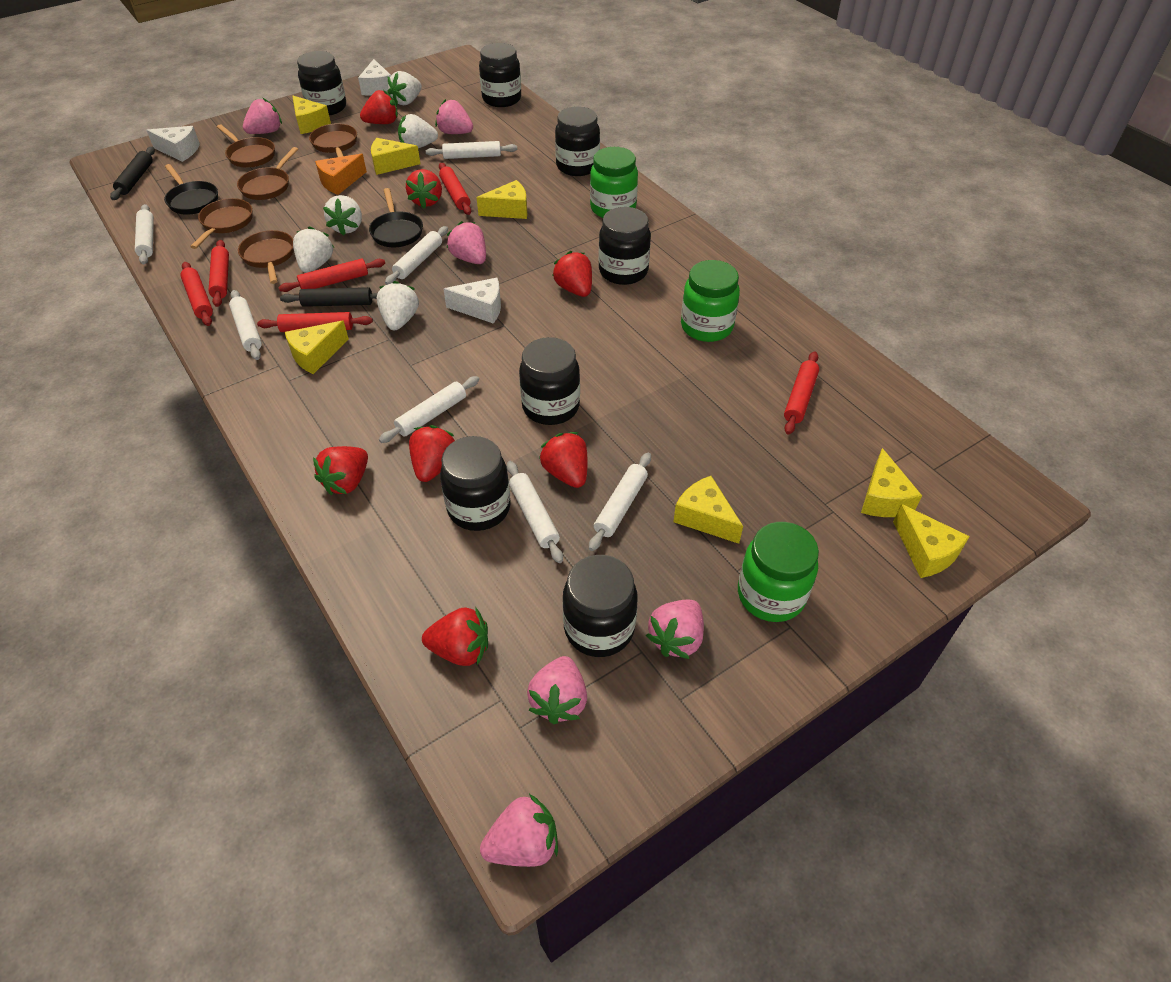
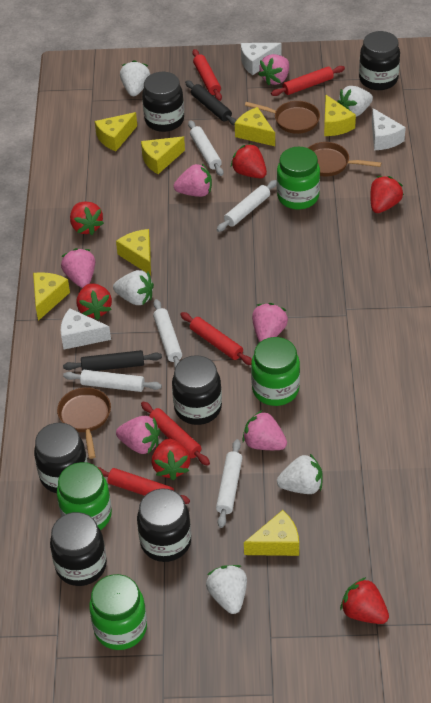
black jar: [297,51,346,115] [440,436,511,531] [479,43,521,107] [519,337,580,425] [555,106,600,176] [563,555,638,657] [599,207,651,285] = 7 -> [34,423,88,493] [50,512,107,586] [137,488,191,562] [142,72,184,132] [172,355,222,425] [359,31,400,90] = 6
black pan: [164,164,218,215] [369,188,423,247] = 2 -> none = 0
brown pan: [190,198,253,249] [217,124,275,168] [237,147,298,200] [238,230,294,284] [309,123,357,157] = 5 -> [57,387,111,459] [245,101,320,134] [308,142,381,176] = 3
green jar: [590,147,638,218] [681,260,740,342] [738,522,819,622] = 3 -> [57,462,112,530] [89,574,147,650] [251,337,300,406] [277,147,320,209] = 4
orange cheese: [315,154,367,195] = 1 -> none = 0
red rolling pin: [180,262,213,326] [208,240,229,307] [257,312,373,332] [278,259,385,292] [439,163,471,215] [784,351,819,435] = 6 -> [98,467,190,504] [141,402,210,466] [180,312,252,365] [192,49,222,101] [271,66,345,96] = 5
red strawberry: [313,446,368,495] [360,90,398,124] [406,169,442,208] [409,425,455,482] [422,607,488,666] [539,432,588,488] [552,251,592,297] = 7 -> [70,202,104,235] [77,283,112,320] [152,438,190,481] [231,143,267,178] [340,577,389,624] [370,176,404,213] = 6
white rolling pin: [135,204,154,264] [229,290,262,360] [379,376,479,443] [385,226,448,285] [426,141,517,159] [507,461,563,563] [589,453,651,551] = 7 -> [63,370,162,392] [153,299,182,368] [188,120,223,176] [216,439,242,528] [217,180,277,232] = 5

